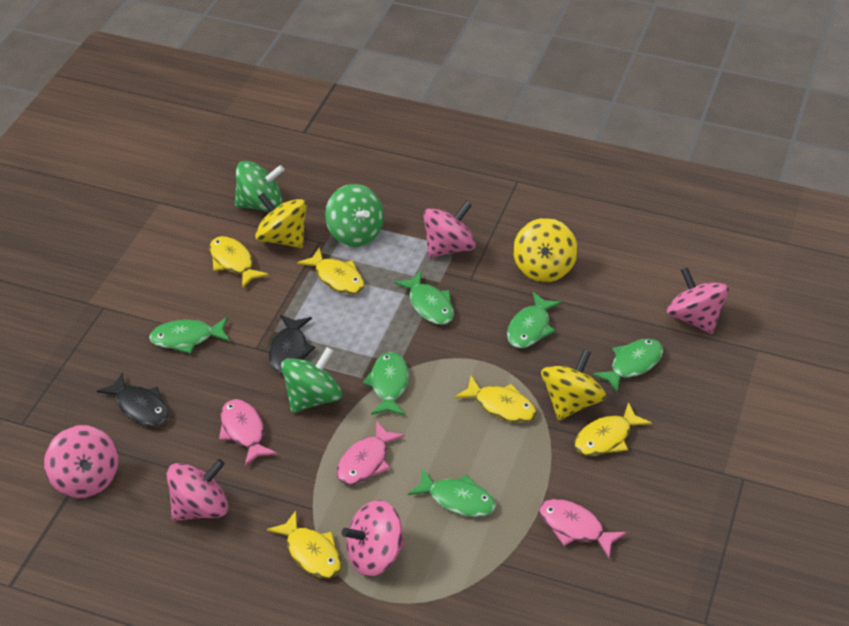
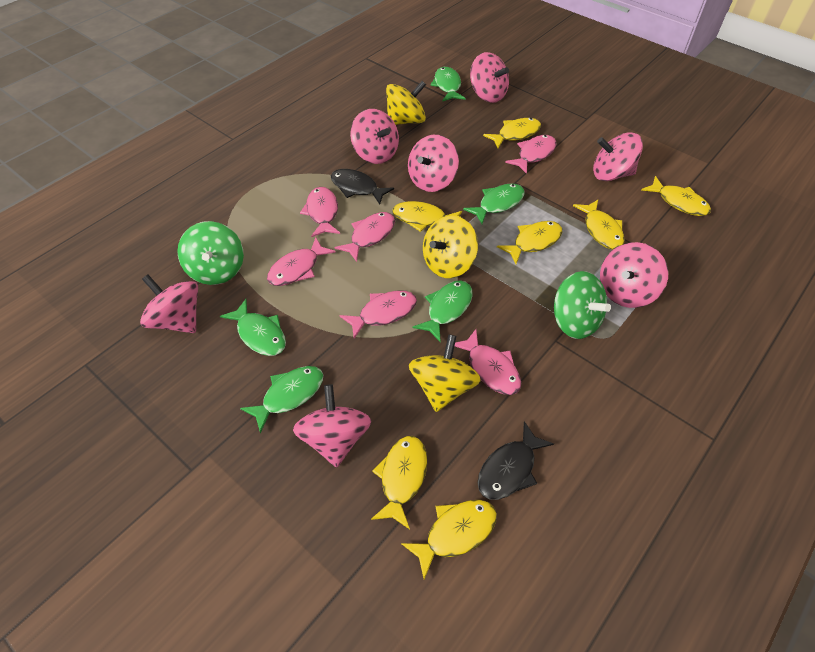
green fish: [149,317,230,354] [362,352,409,416] [394,271,454,325] [408,468,496,517] [507,292,562,348] [593,339,663,393] = 6 -> [220,299,286,356] [240,366,323,434] [413,280,472,342] [430,67,466,102] [463,183,525,224] = 5
green spinning top: [235,161,284,212] [281,347,342,413] [325,184,384,247] = 3 -> [177,221,244,285] [554,271,611,339] = 2
pink fish: [219,399,277,466] [336,421,405,485] [539,499,627,558] = 3 -> [267,237,335,286] [300,187,340,237] [334,212,395,262] [339,290,417,339] [455,329,521,395] [505,135,557,174] = 6
pink spinning top: [44,425,118,498] [167,459,228,521] [342,500,405,577] [423,201,476,258] [667,267,729,334] = 5 -> [140,275,198,333] [293,384,371,467] [350,109,399,164] [408,135,459,192] [470,52,509,103] [593,133,643,181] [600,242,668,308] = 7
yellow fish: [209,236,269,288] [267,511,342,578] [297,247,365,294] [454,376,537,423] [575,402,652,456] = 5 -> [371,436,427,529] [392,201,462,232] [401,500,497,579] [483,118,541,148] [497,221,562,264] [573,200,624,249] [642,176,711,216] = 7

